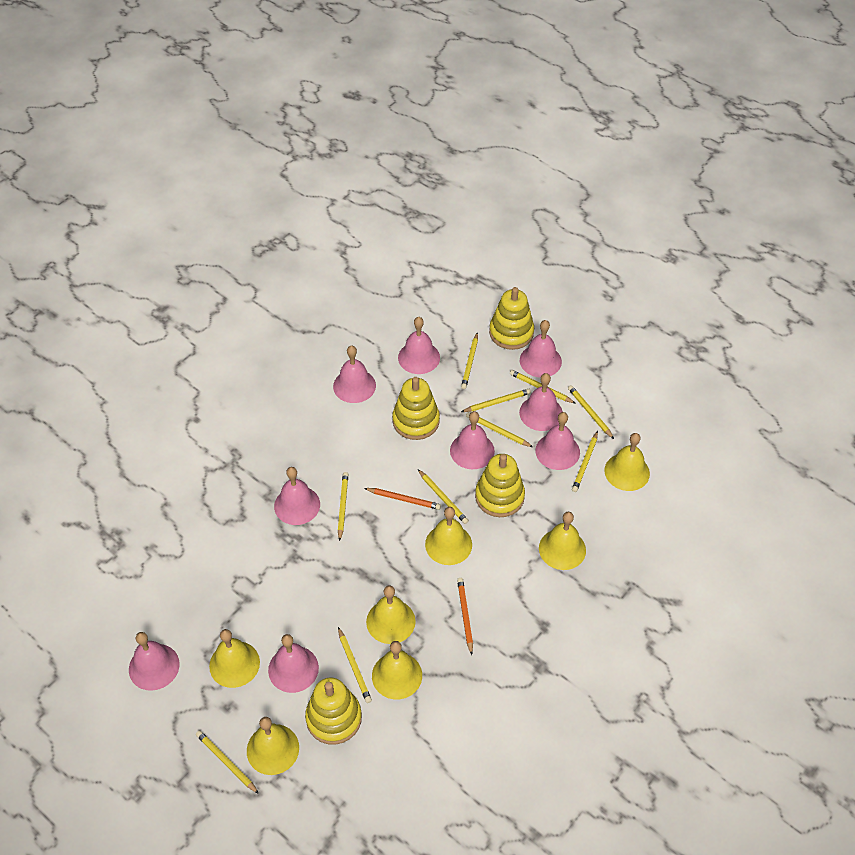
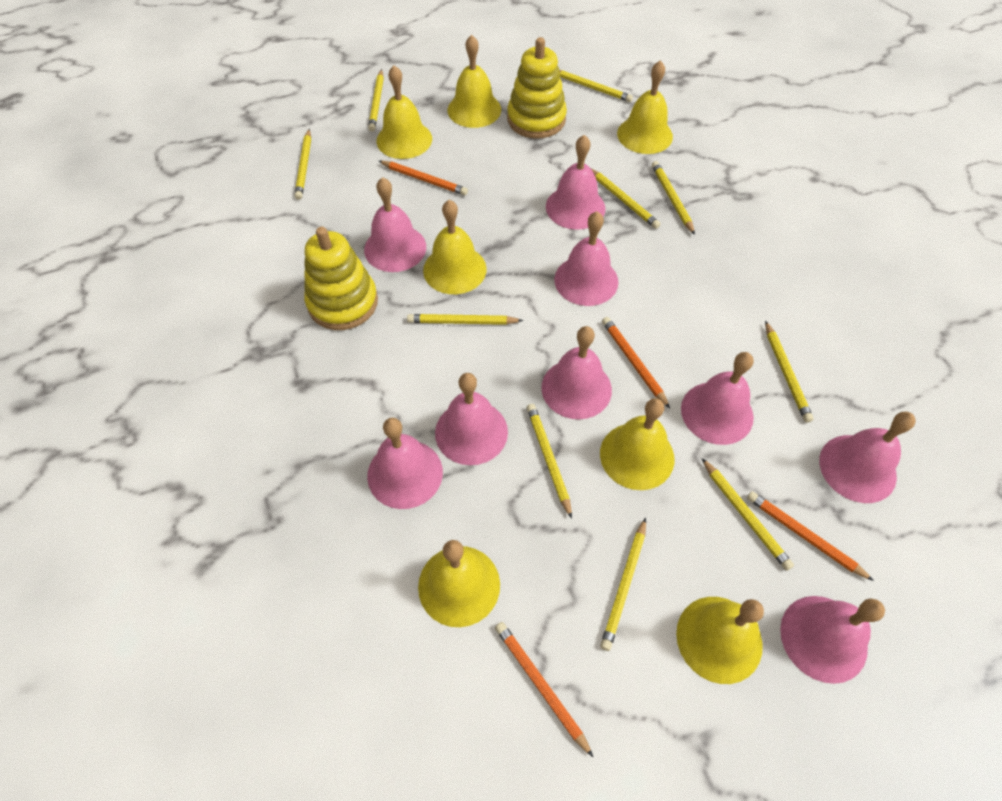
orange pencil: [364,488,441,510] [457,578,473,655] = 2 -> [379,161,468,195] [495,622,593,757] [602,317,670,408] [747,491,874,581] = 4
yellow stacking toy: [305,677,362,745] [392,377,440,440] [475,454,525,517] [489,287,534,350] = 4 -> [304,227,378,330] [507,37,567,139] = 2

